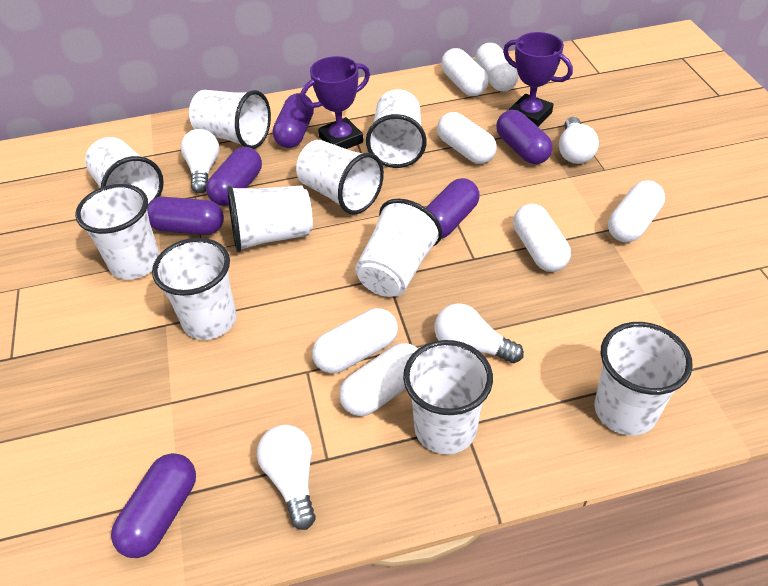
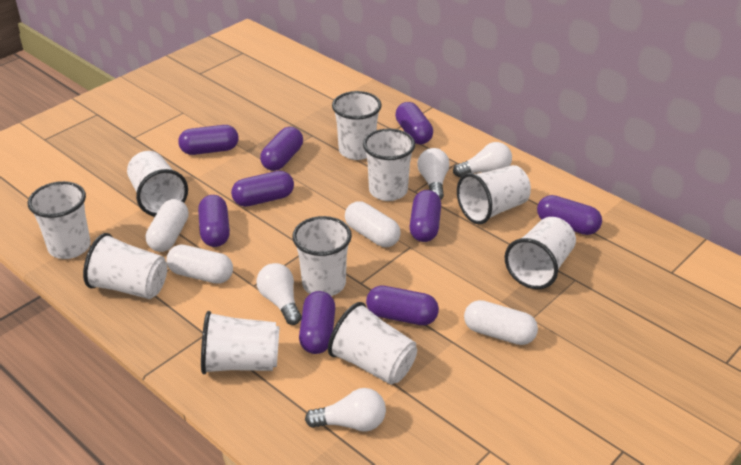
purple capsule: [111,453,196,558] [147,197,224,235] [206,147,262,206] [273,93,314,148] [426,178,480,239] [496,110,553,164] = 6 -> [178,125,238,155] [198,195,230,247] [231,171,294,207] [260,127,303,171] [299,291,335,354] [366,286,439,325] [395,102,433,144] [410,190,441,242] [537,195,602,235] = 9
purple trophy: [300,56,370,149] [503,32,573,127] = 2 -> none = 0
white capsule: [312,308,398,373] [339,343,418,416] [437,112,497,164] [441,48,488,96] [475,43,519,92] [513,203,571,272] [608,180,665,242] = 7 -> [146,199,189,252] [166,244,233,284] [345,201,400,247] [464,300,538,345] = 4

